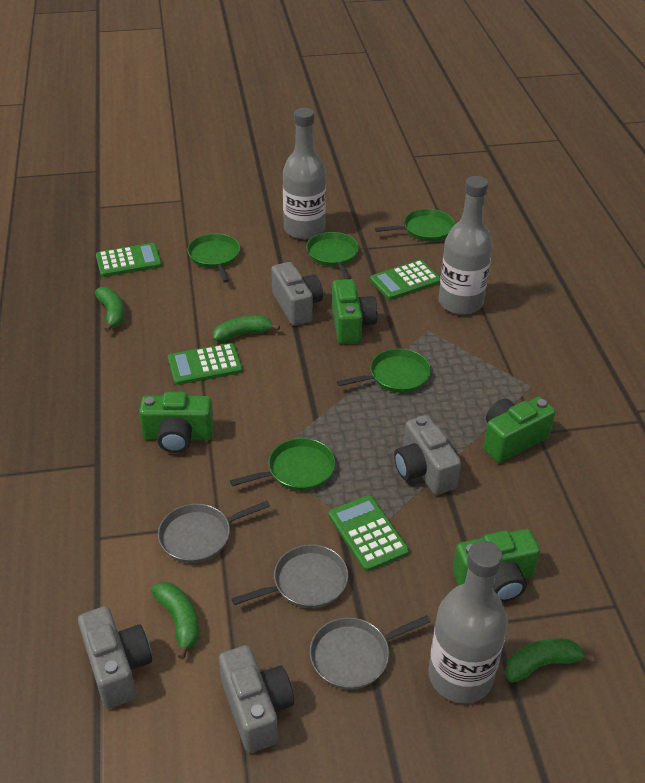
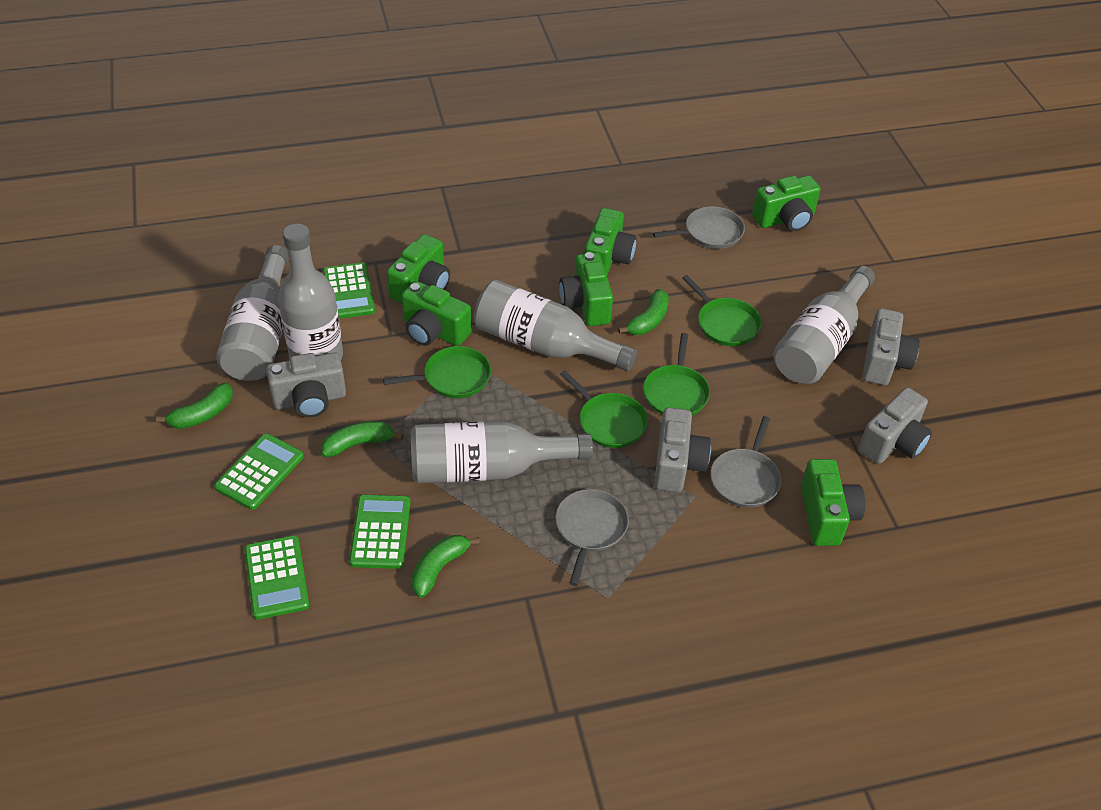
green camera: [139,392,214,453] [332,279,378,344] [453,529,540,602] [483,397,555,463] = 4 -> [387,234,450,303] [402,281,471,346] [559,252,613,326] [584,208,637,275] [752,176,820,231] [801,459,865,546] = 6
green pan: [187,234,240,283] [230,438,335,491] [306,232,359,279] [337,349,431,393] [375,209,455,241] = 5 -> [383,346,491,398] [560,370,648,448] [643,333,710,416] [682,275,762,346] = 4
grey bottle: [283,108,326,239] [428,541,508,703] [438,176,493,315] = 3 -> [216,245,288,381] [278,224,343,359] [411,421,593,483] [474,280,637,371] [773,266,875,384] = 5

